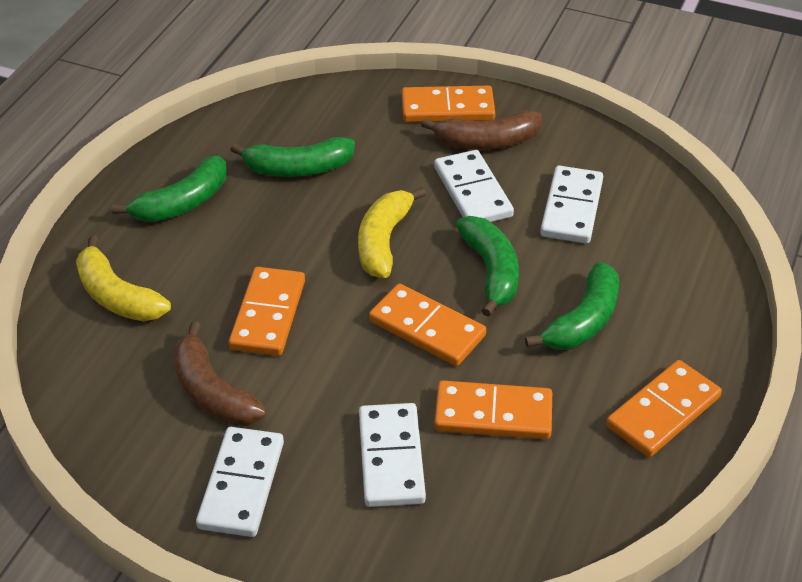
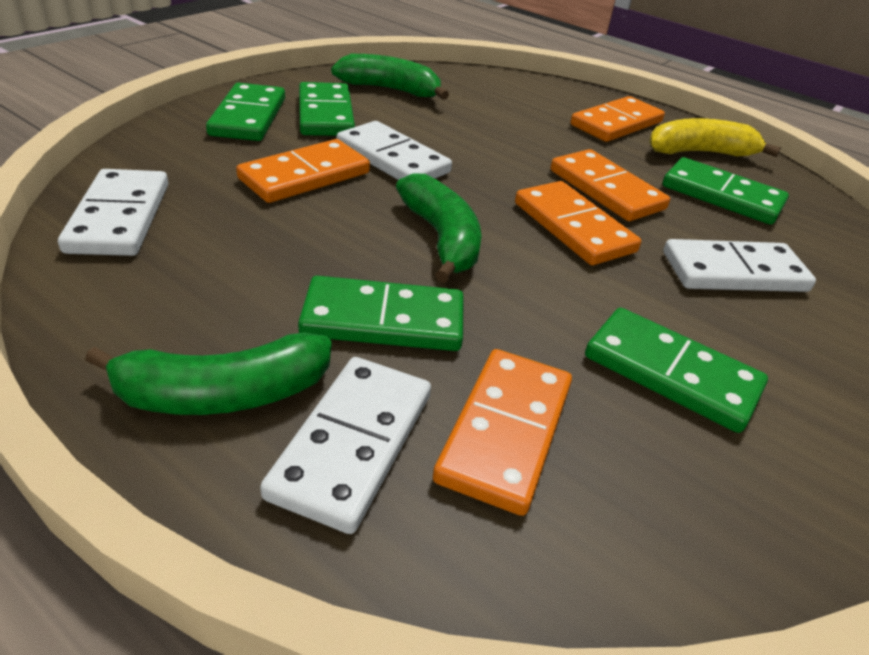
brown banana: [173,321,266,426] [421,110,542,150] = 2 -> none = 0
green banana: [112,155,227,222] [230,137,355,177] [456,216,519,317] [525,262,619,350] = 4 -> [85,332,332,415] [331,54,449,100] [396,173,481,283] = 3
green domino: none = 0 -> [206,83,285,141] [298,276,464,351] [299,82,355,136] [585,308,768,433] [662,157,789,225] = 5
yellow banana: [76,236,171,321] [358,187,426,278] = 2 -> [649,118,781,157] = 1

